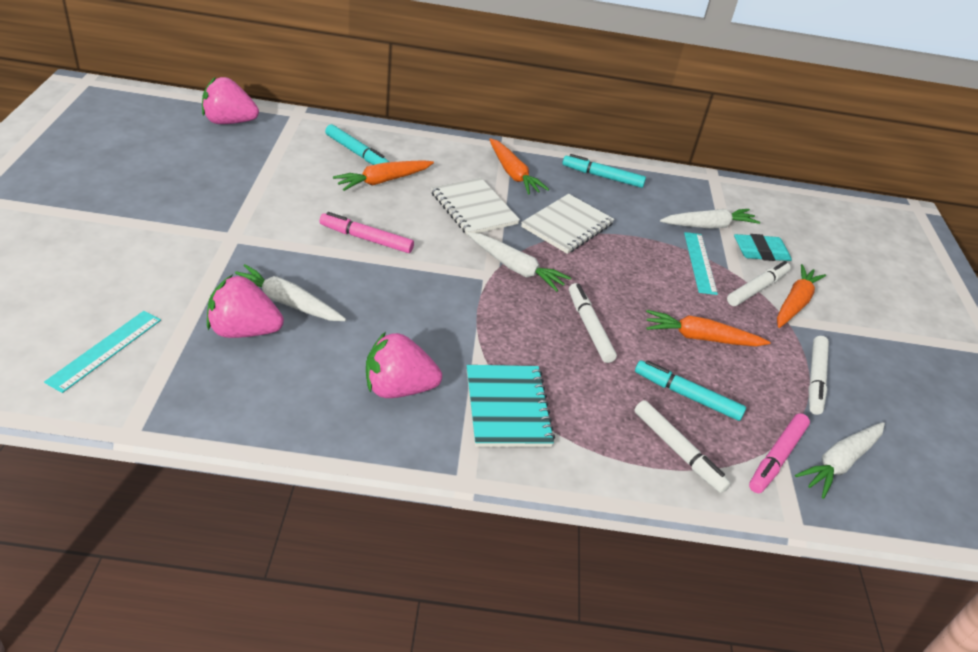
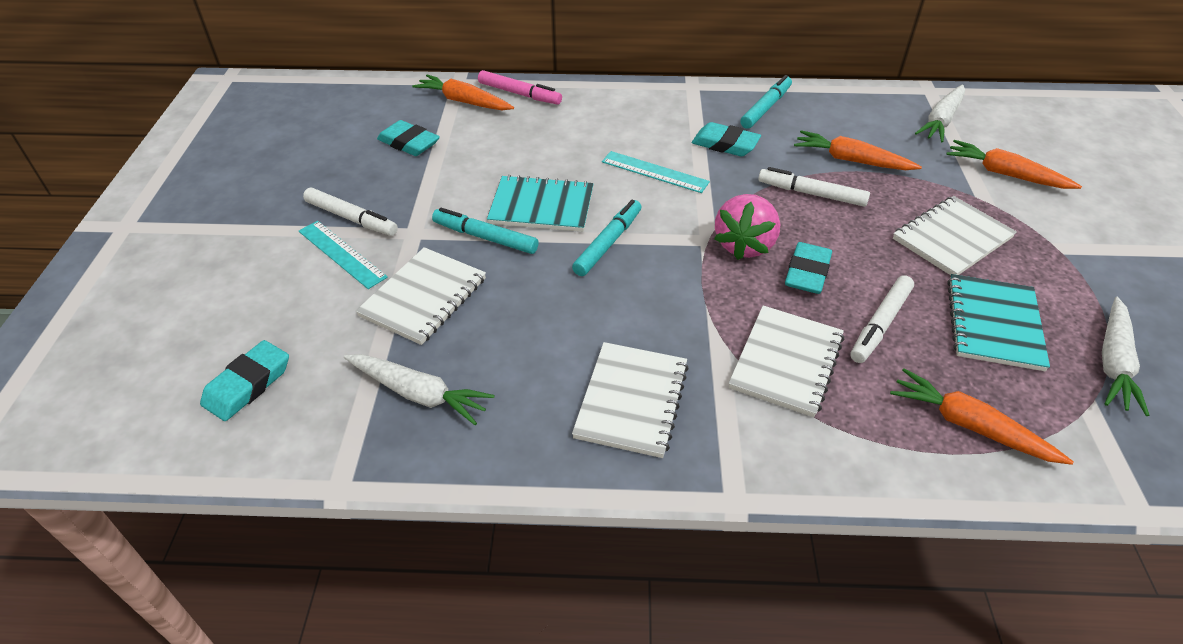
pink marker: [319,212,414,253] [749,413,810,493] = 2 -> [478,70,562,105] = 1
pink strawberry: [202,77,259,124] [207,275,284,338] [366,332,442,398] = 3 -> [714,194,780,260] = 1
turquoise eraser: [734,234,792,261] = 1 -> [200,340,289,421] [377,120,440,156] [692,122,761,156] [785,242,832,294] = 4
turquoise notebook: [467,365,555,447] = 1 -> [487,175,594,232] [948,274,1050,371] = 2
white carrot: [235,264,346,321] [467,232,571,292] [660,209,760,229] [795,422,885,499] = 4 -> [344,354,494,425] [915,85,965,143] [1102,297,1149,416] = 3
white marker: [569,283,617,363] [634,400,731,493] [727,261,791,306] [808,336,829,415] = 4 -> [303,188,398,236] [758,167,870,207] [850,275,914,363] = 3
white notebook: [431,178,520,235] [521,194,614,254] = 2 -> [356,247,486,345] [572,342,689,458] [728,305,844,417] [893,196,1017,275] = 4

